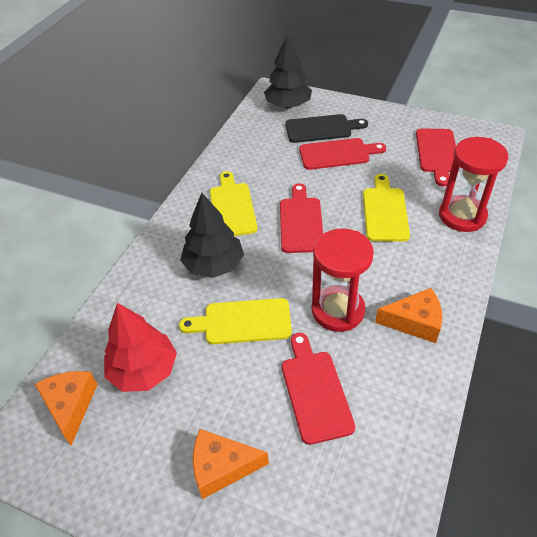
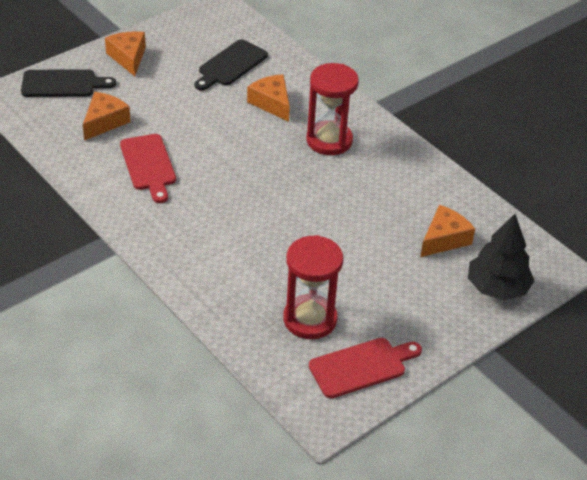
black cutting board: [285,114,368,143] = 1 -> [21,69,116,97] [195,39,268,91] = 2
black tree: [180,193,244,278] [264,35,312,109] = 2 -> [468,214,534,300] = 1
orange cheese: [35,371,98,445] [193,429,269,499] [375,288,442,343] = 3 -> [83,92,131,140] [105,31,146,76] [247,74,290,122] [420,205,475,257] = 4
red cutting board: [280,183,323,253] [282,333,355,445] [299,138,386,170] [416,128,459,186] = 4 -> [120,134,176,203] [309,338,422,398] = 2
red tree: [104,303,177,392] = 1 -> none = 0
yellow cutting board: [179,298,292,344] [210,171,257,236] [363,174,410,242] = 3 -> none = 0

